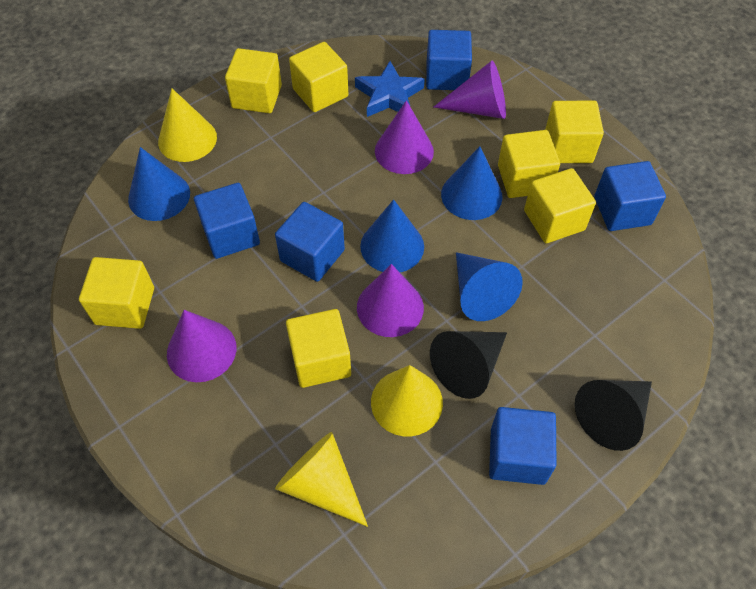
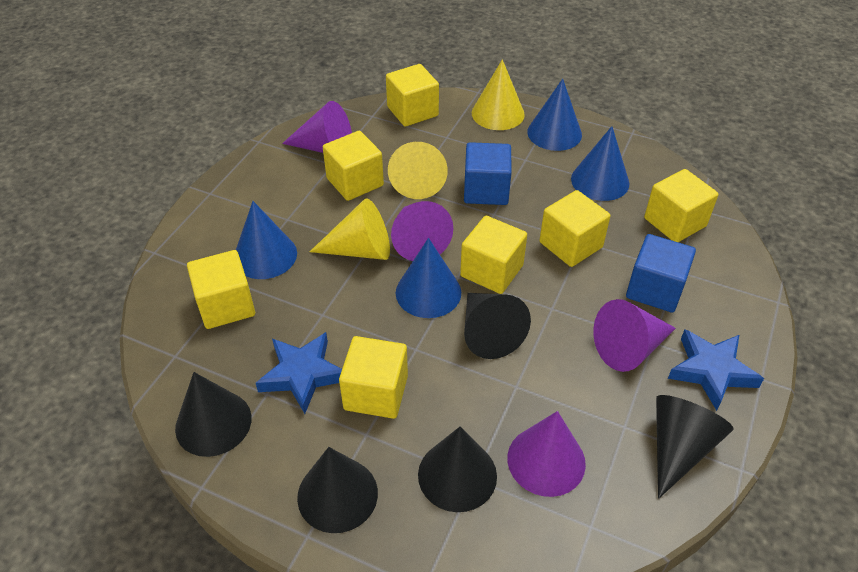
black cone: [430,331,507,399] [575,380,652,451] = 2 -> [175,372,251,457] [297,447,378,533] [418,426,497,512] [464,293,531,359] [656,395,734,499] = 5
blue cube: [194,183,260,259] [275,202,345,282] [426,30,472,90] [489,407,557,485] [594,161,666,231] = 5 -> [464,142,512,205] [626,234,696,313] = 2
blue star: [355,61,425,117] = 1 -> [256,332,342,414] [668,329,764,411] = 2

